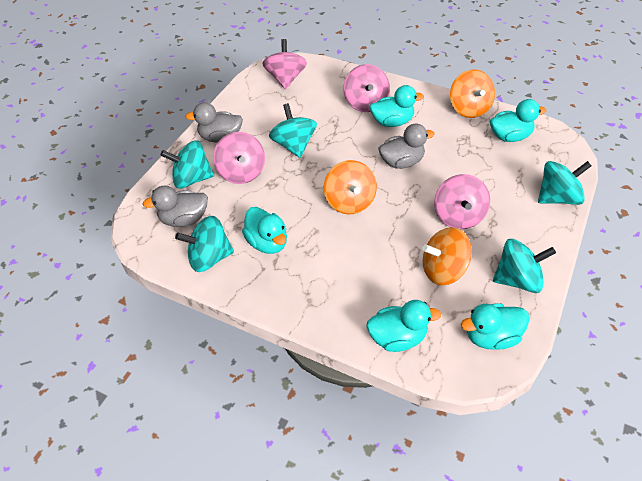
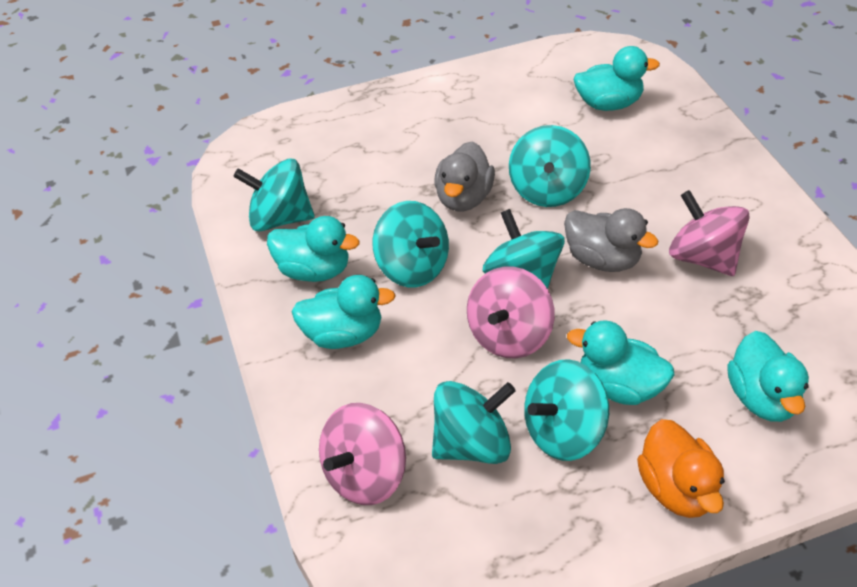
grey duck: [143,186,208,227] [185,102,243,143] [378,124,435,169] = 3 -> [434,141,495,211] [564,208,658,272] = 2
orange duck: none = 0 -> [637,419,725,518] = 1
orange spinning top: [324,160,377,215] [422,227,472,285] [450,69,495,118] = 3 -> none = 0
pink spinning top: [213,132,265,184] [262,39,307,89] [343,64,390,112] [434,174,490,229] = 4 -> [319,403,406,505] [467,267,555,359] [669,190,750,276] = 3
turquoise spinning top: [161,140,214,189] [175,216,234,272] [269,103,317,158] [493,239,556,293] [538,161,592,205] = 5 -> [233,159,315,232] [373,201,449,287] [432,381,516,464] [483,209,565,289] [509,125,591,207] [524,359,609,461] = 6

